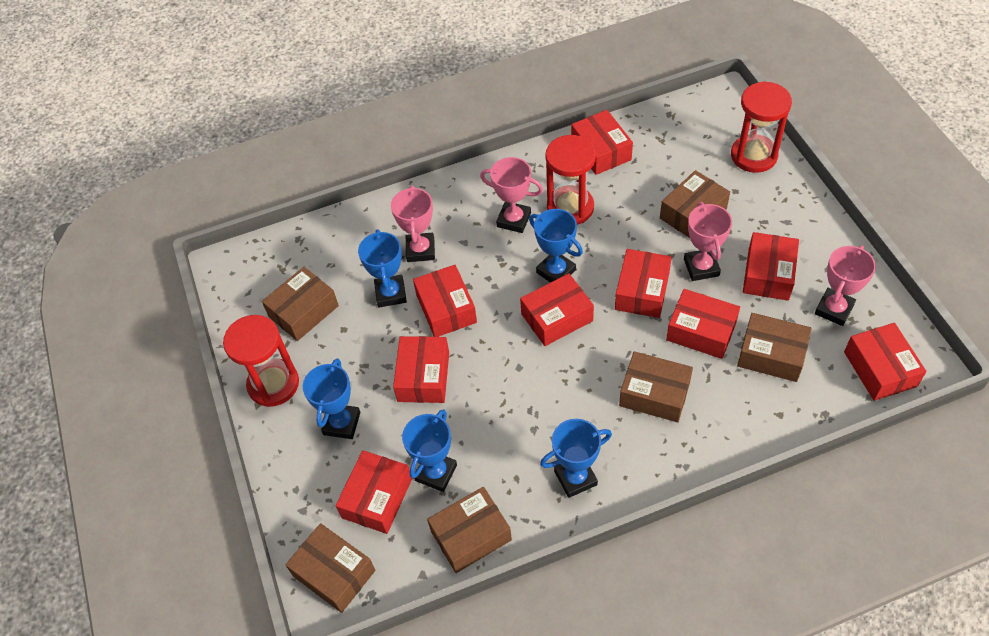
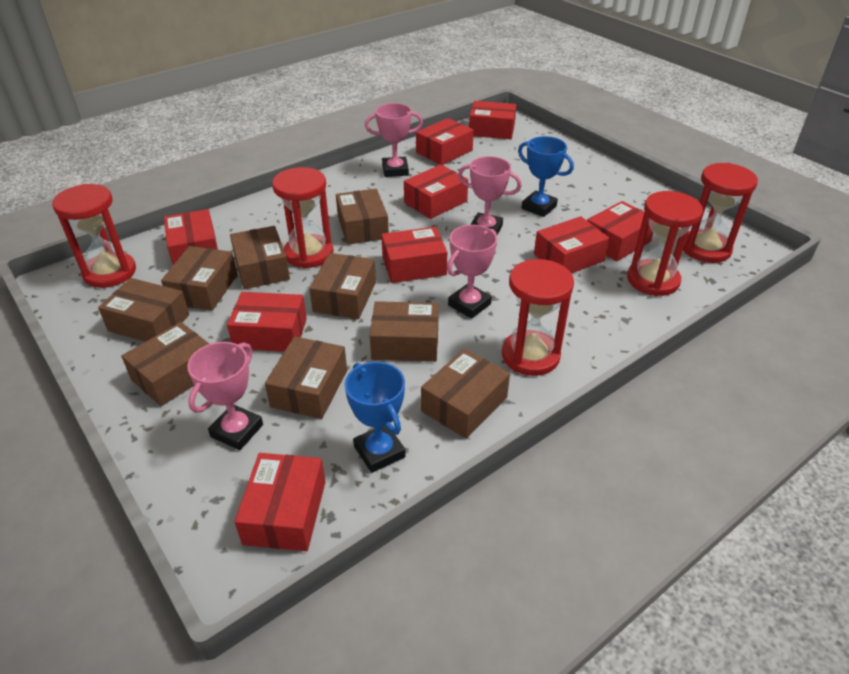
blue trophy: [303,359,360,439] [358,229,407,307] [402,409,457,492] [529,209,583,283] [540,419,612,498] = 5 -> [344,362,406,473] [518,136,574,217] = 2
brown box: [262,267,339,341] [286,523,375,613] [427,487,512,573] [619,351,693,422] [660,170,730,238] [737,313,812,382] = 6 -> [98,278,190,342] [121,322,209,406] [161,246,237,311] [230,226,290,289] [265,337,347,419] [309,253,376,319] [336,189,389,245] [370,301,439,362] [421,349,510,439] = 9
red hourglass: [223,315,299,407] [545,135,596,225] [731,81,792,173] = 3 -> [52,184,136,288] [272,167,333,268] [502,259,574,376] [627,191,703,296] [683,163,758,263] = 5

